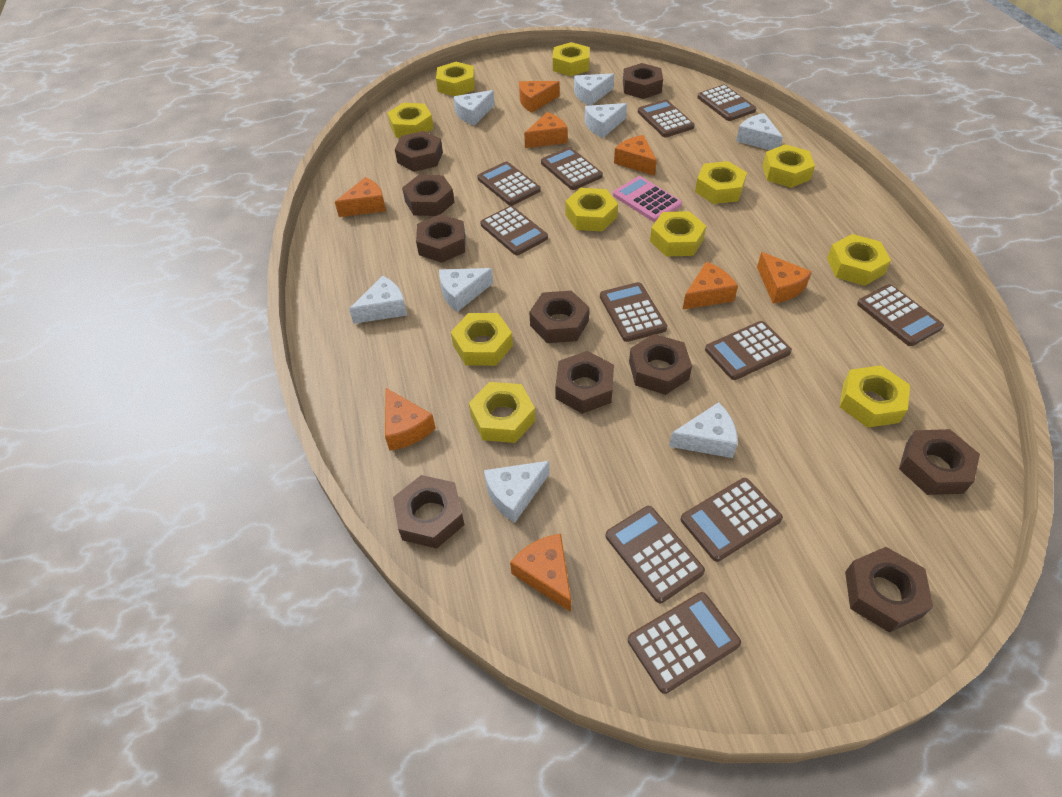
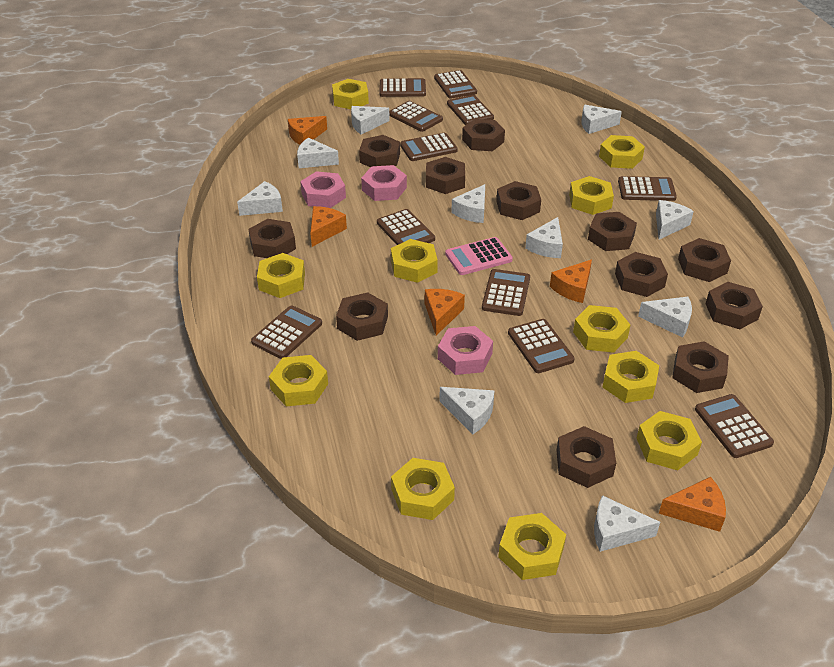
brown nut: [393,475,465,549] [395,131,443,172] [402,175,454,216] [416,214,465,263] [529,290,589,343] [556,351,614,414] [623,63,663,99] [629,334,692,395] [845,547,933,633] [899,429,980,495] = 10 -> [248,219,296,258] [336,292,388,341] [359,135,400,167] [426,157,465,194] [462,119,505,151] [496,181,541,220] [556,426,616,488] [588,212,637,251] [615,252,668,297] [672,341,729,393] [678,238,731,282] [706,282,763,329] = 12
orange cheese: [335,177,386,217] [385,388,435,451] [510,534,571,612] [519,81,560,113] [524,112,568,148] [614,135,657,176] [682,262,738,310] [757,252,812,303] = 8 -> [288,116,327,145] [310,206,347,247] [425,289,465,336] [550,260,592,303] [659,477,726,532] = 5
pink nut: none = 0 -> [300,171,346,208] [361,165,407,201] [438,326,493,375] = 3
white cheese: [349,276,407,324] [439,268,493,312] [453,90,495,126] [484,461,550,523] [574,73,614,106] [585,103,627,138] [669,402,737,458] [736,113,783,150] = 8 -> [237,181,283,216] [297,138,339,168] [351,106,390,134] [439,387,495,434] [451,184,485,223] [525,217,563,258] [581,105,622,134] [594,495,660,552] [638,297,692,338] [656,200,694,240] = 10

